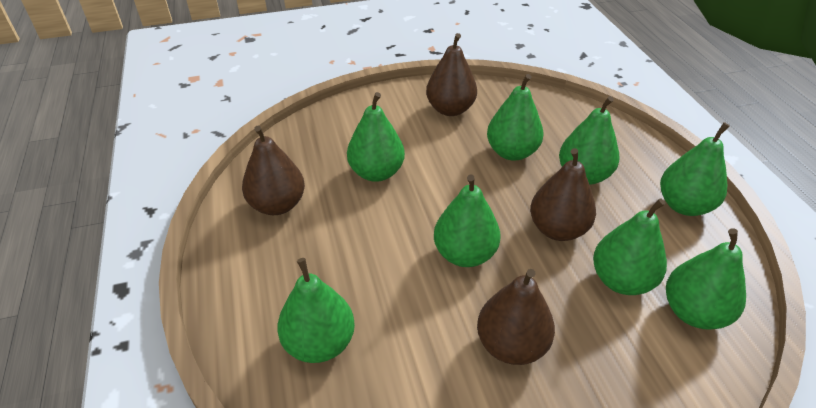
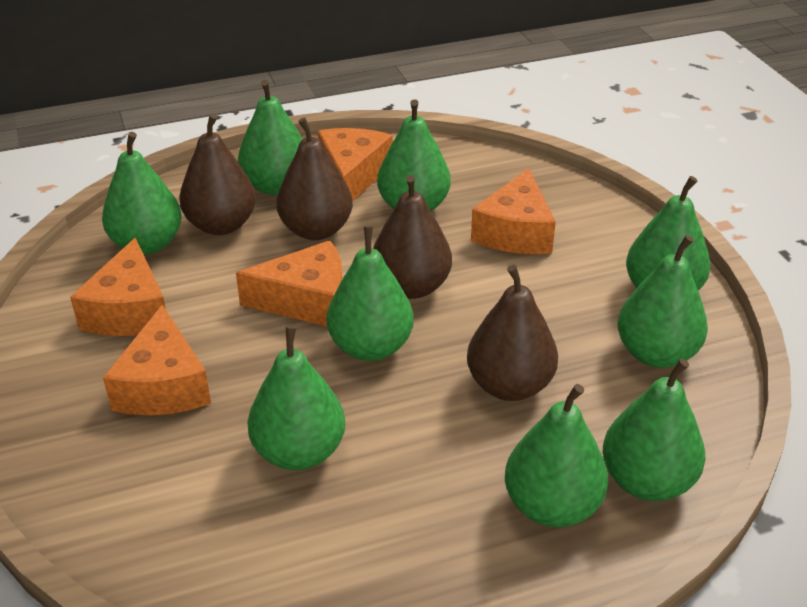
green pear: [277,258,355,363] [347,92,405,182] [434,175,501,267] [487,74,543,161] [559,96,620,185] [593,198,667,295] [660,122,730,216] [666,228,746,330] = 8 -> [102,132,182,255] [238,80,303,195] [247,325,345,470] [327,226,414,361] [377,99,451,211] [505,384,608,527] [603,358,705,501] [617,235,708,368] [626,176,711,291] = 9
orange cheese: none = 0 -> [70,237,166,336] [103,305,211,416] [236,240,342,326] [318,128,393,201] [471,168,556,254] = 5

